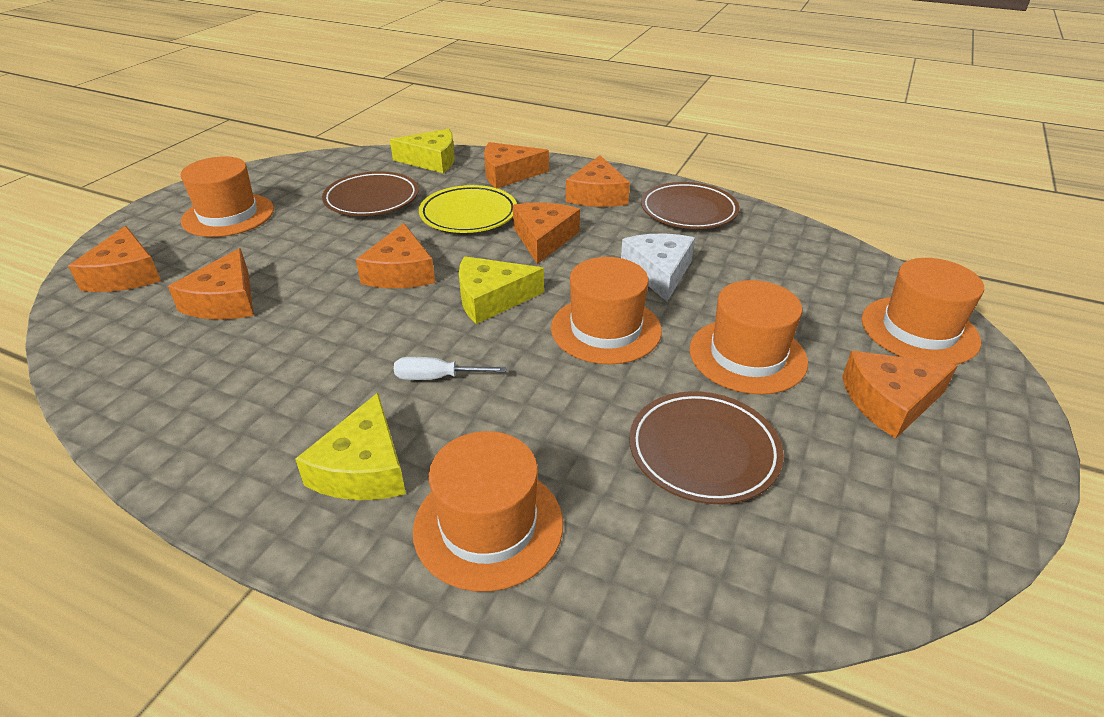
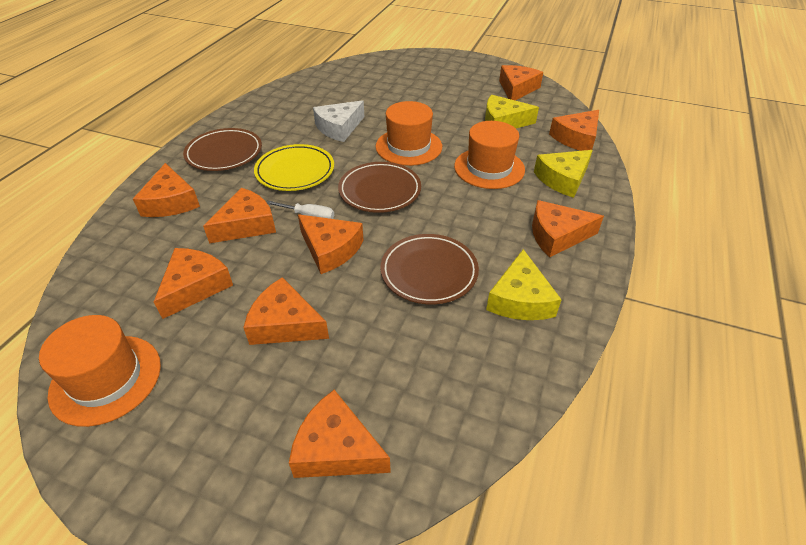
orange cheese: [68,226,161,292] [168,248,254,320] [356,223,435,288] [484,142,549,188] [513,202,580,264] [566,156,630,207] [842,351,958,439] = 7 -> [133,163,200,217] [154,248,233,319] [203,188,276,243] [243,277,329,345] [289,390,391,478] [298,214,364,274] [499,65,543,100] [532,200,604,257] [549,110,599,151] = 9
orange hat: [181,156,274,237] [413,431,563,592] [551,257,662,364] [690,280,808,394] [862,258,984,364] = 5 -> [39,315,161,427] [375,101,442,166] [454,121,525,189] = 3

